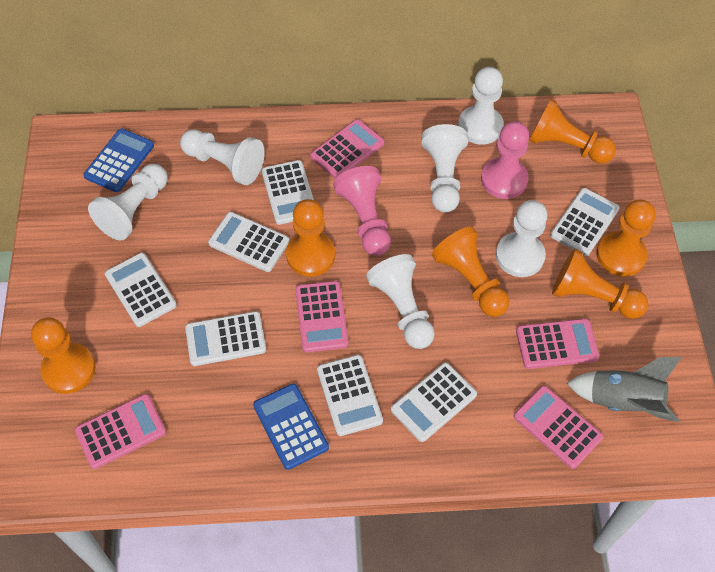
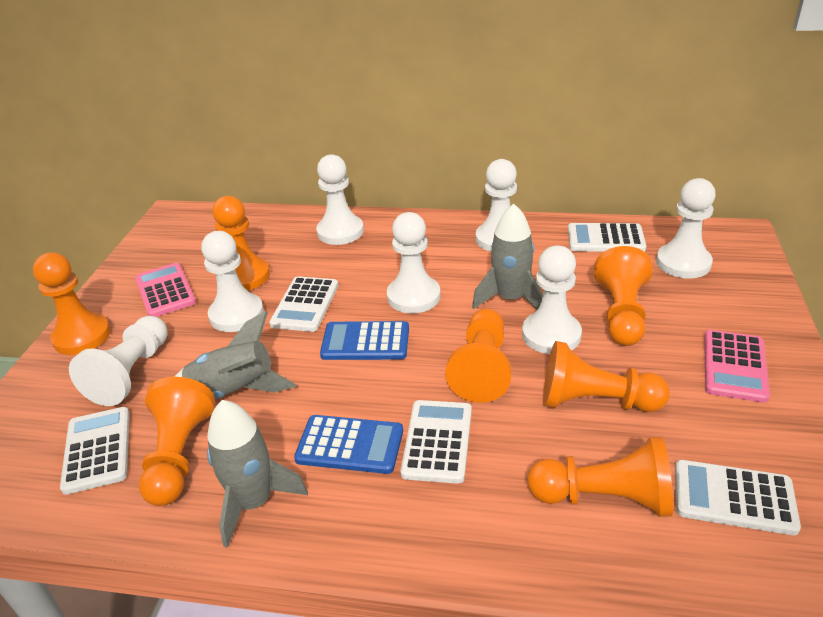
grey rocket: [567,357,682,422] = 1 -> [174,311,296,399] [207,400,308,548] [472,204,543,310] = 3
orange pawn: [31,317,96,394] [286,199,335,277] [432,226,509,317] [529,99,616,164] [552,248,648,319] [597,200,656,277] = 6 -> [33,252,111,355] [139,377,215,506] [212,196,270,291] [445,309,512,403] [527,437,673,517] [543,341,670,412] [594,246,652,346] = 7
pink calculator: [75,394,166,469] [295,281,349,352] [310,119,384,179] [514,386,603,469] [516,319,600,369] = 5 -> [135,263,196,317] [704,330,770,403] = 2
pink pawn: [333,166,391,256] [481,121,529,199] = 2 -> none = 0
white calculator: [105,253,177,327] [185,311,266,366] [208,212,289,272] [262,160,314,225] [317,355,383,436] [391,362,477,442] [550,188,620,256] = 7 -> [60,407,130,495] [269,276,338,332] [400,400,472,484] [568,223,646,252] [675,460,801,535] = 5
white pawn: [88,164,168,240] [180,129,265,185] [366,254,435,349] [421,124,468,213] [458,67,504,145] [496,200,547,277] = 6 -> [69,316,168,406] [201,231,264,332] [316,154,364,245] [387,212,441,313] [476,159,517,252] [522,246,582,354] [656,178,716,279] = 7

